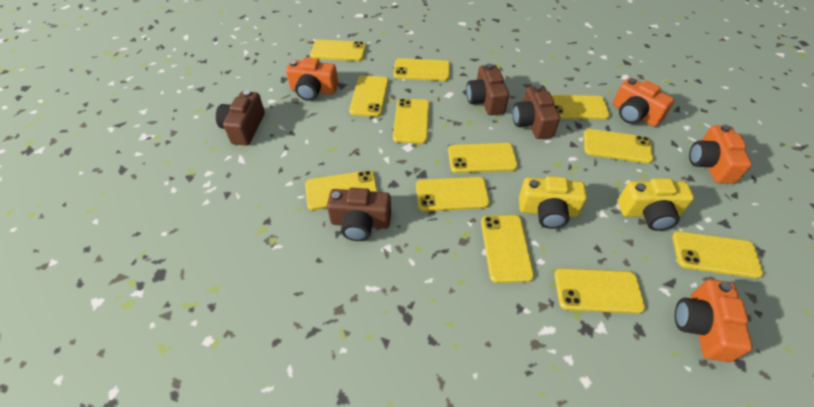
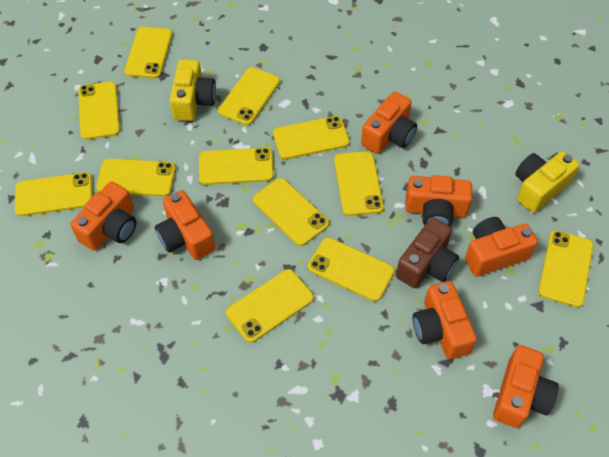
brown camera: [216,90,265,146] [327,188,391,241] [466,64,509,115] [513,85,560,139] = 4 -> [396,218,459,288] = 1
orange camera: [286,58,338,101] [613,77,675,127] [675,279,753,362] [689,124,752,184] = 4 -> [70,181,136,251] [155,190,215,260] [361,92,417,154] [405,175,472,226] [413,281,477,359] [465,217,538,277] [493,345,559,428] = 7

